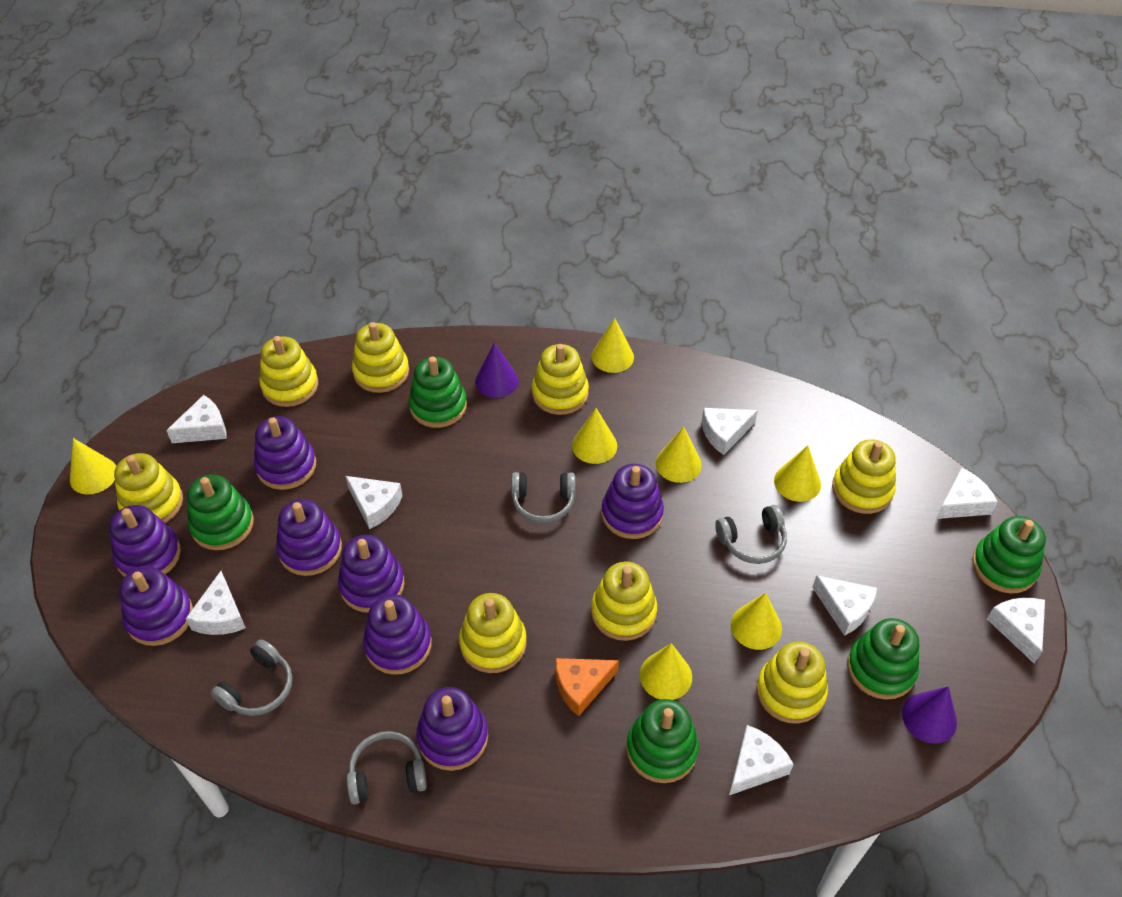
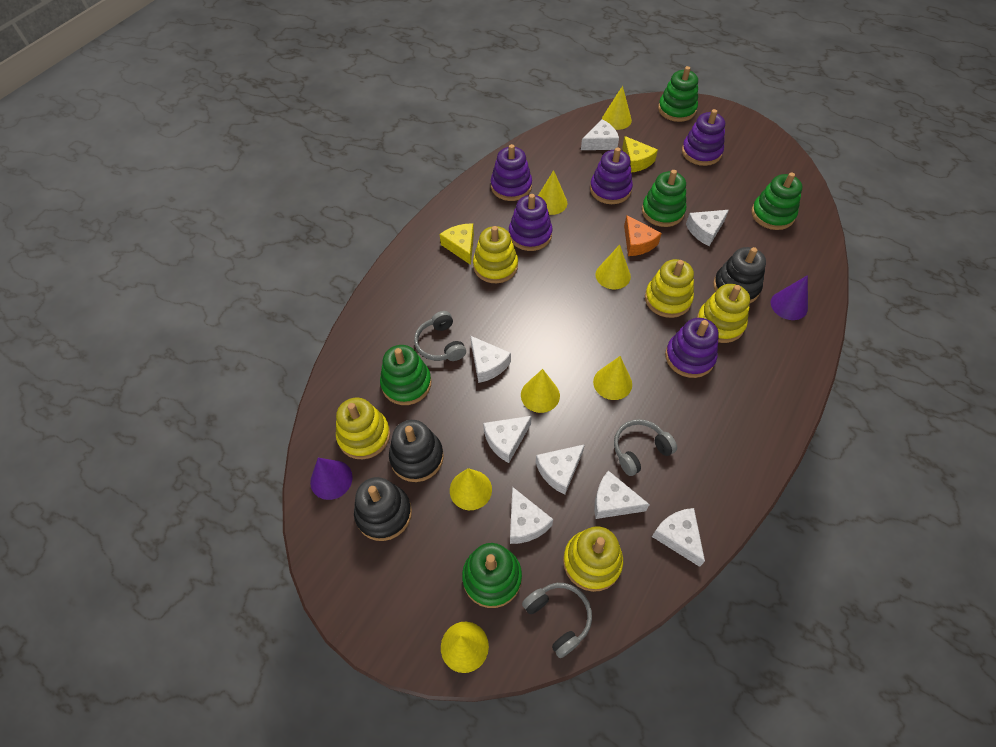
black stacking toy: none = 0 -> [354,477,412,541] [389,420,444,482] [713,247,766,303] = 3
grey headphones: [211,640,292,716] [347,731,427,805] [511,472,575,523] [715,505,787,564] = 4 -> [414,311,466,361] [522,583,592,658] [614,419,677,476] = 3
purple stacking toy: [109,505,181,577] [119,567,193,646] [254,416,316,490] [276,499,342,576] [338,535,405,613] [363,594,432,675] [416,687,488,771] [601,464,664,539] = 8 -> [491,144,532,201] [509,194,553,251] [590,147,633,204] [665,318,719,378] [682,109,725,166] = 5
yellow cheese: none = 0 -> [440,223,474,265] [622,136,658,173] = 2
yellow stacking toy: [114,453,183,523] [259,336,318,407] [352,322,409,393] [459,593,527,673] [532,344,589,415] [591,561,657,641] [756,641,828,724] [832,439,896,514] = 8 -> [336,398,390,459] [473,226,518,283] [563,526,623,592] [645,259,694,318] [697,284,750,343] = 5

